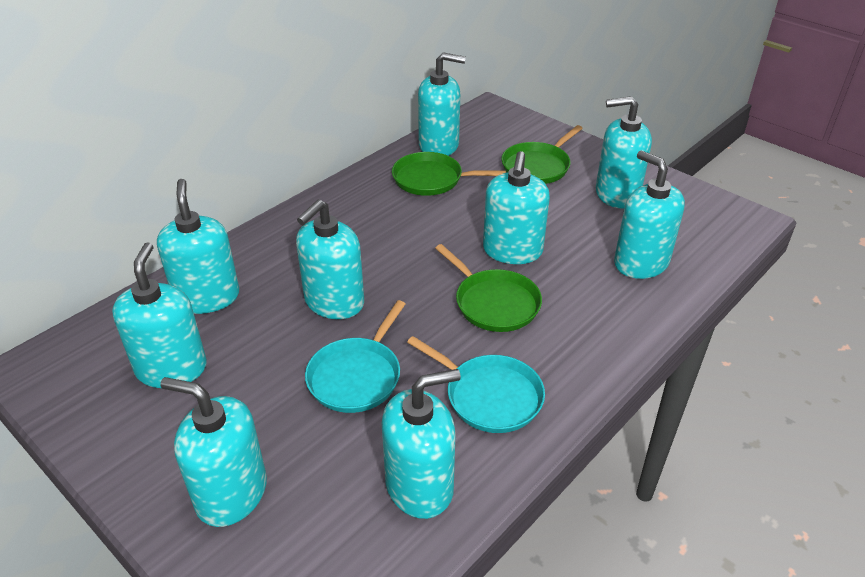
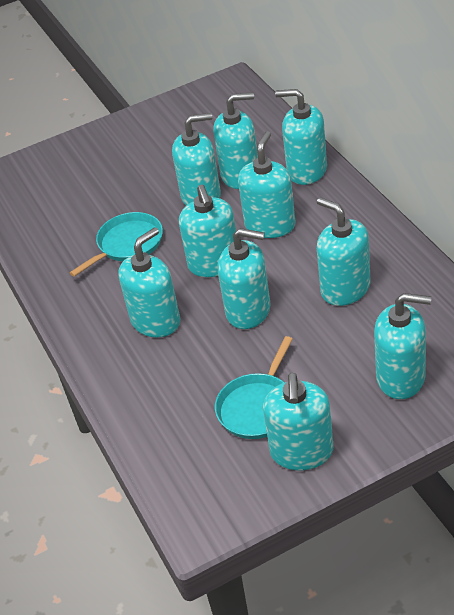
green pan: [392,152,506,196] [435,244,542,332] [501,125,583,184] = 3 -> none = 0
turquoise soap dispenser: [112,242,207,388] [157,179,239,314] [160,377,267,527] [296,199,364,319] [381,369,461,519] [418,52,466,156] [483,151,550,264] [596,96,652,208] [614,151,685,279] = 9 -> [118,227,180,338] [172,113,221,205] [179,184,236,277] [213,92,258,189] [218,228,271,329] [238,131,296,238] [263,373,334,470] [275,89,327,185] [317,197,370,306] [374,293,431,399] = 10

